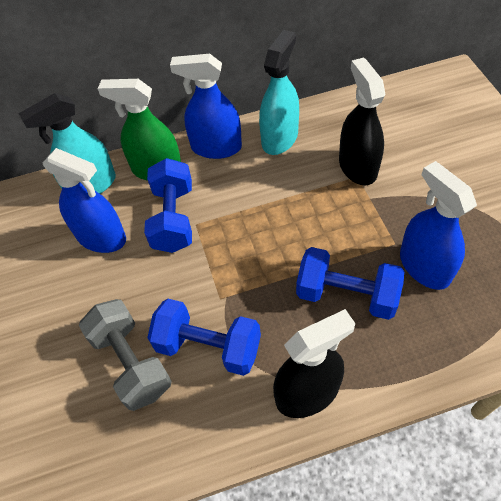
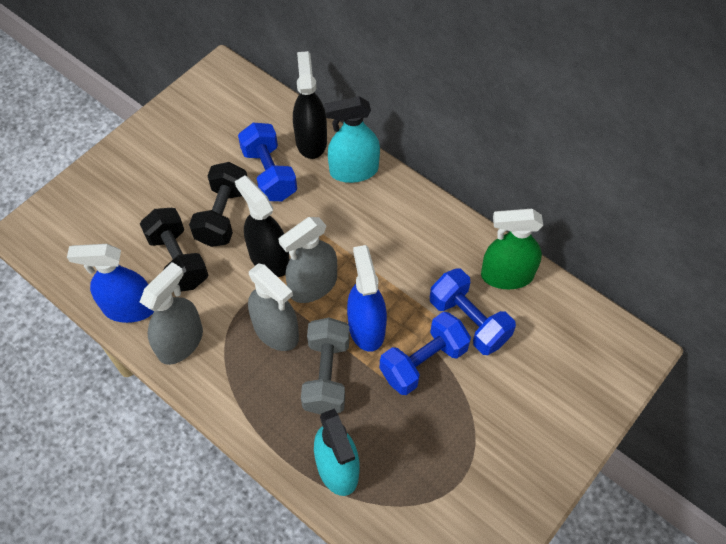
black dumbbell: none = 0 -> [140,208,208,292] [189,162,247,247] = 2
blue spray bottle: [43,148,126,253] [170,54,242,159] [400,161,477,290] = 3 -> [67,244,154,323] [347,245,387,352] = 2
grey spray bottle: none = 0 -> [140,262,203,365] [248,263,299,351] [278,217,337,303] = 3

